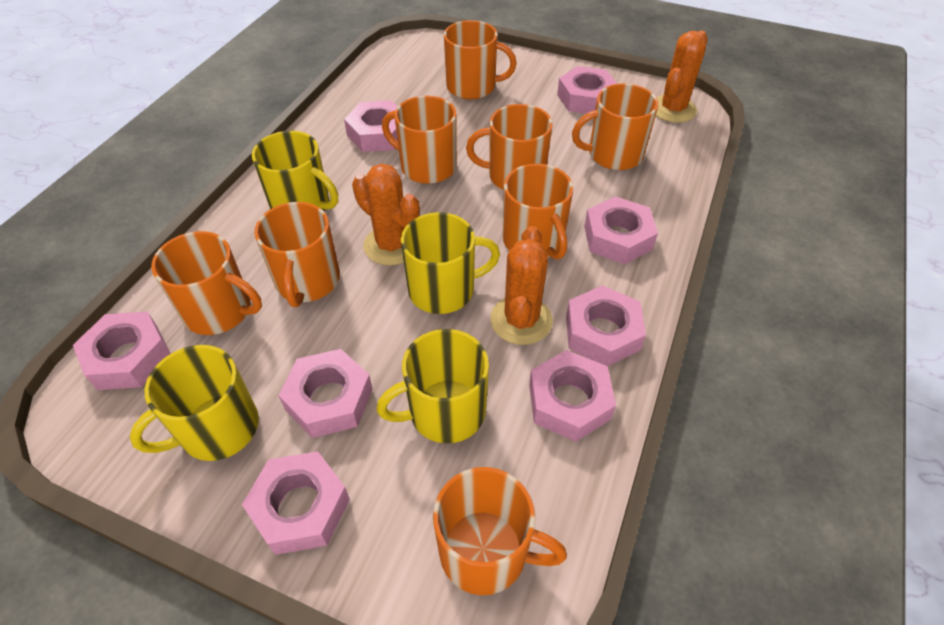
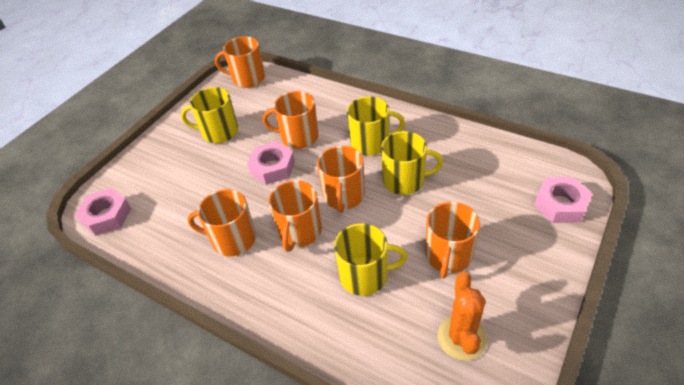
orange cactus: [352,164,420,266] [490,226,553,345] [656,31,708,123] = 3 -> [437,272,487,361] = 1
orange mug: [151,231,262,335] [255,202,340,307] [382,96,457,184] [433,467,567,595] [444,20,517,99] [466,104,553,190] [502,164,573,260] [572,83,658,170] = 8 -> [187,189,256,256] [215,36,265,88] [263,91,319,149] [268,180,322,252] [317,146,365,213] [425,202,480,278] = 6
pink nut: [73,312,171,390] [242,451,350,555] [279,349,373,438] [344,100,398,152] [529,350,616,442] [557,66,617,114] [566,285,646,366] [584,196,658,264] = 8 -> [75,188,131,236] [247,141,295,185] [534,177,593,223] = 3

